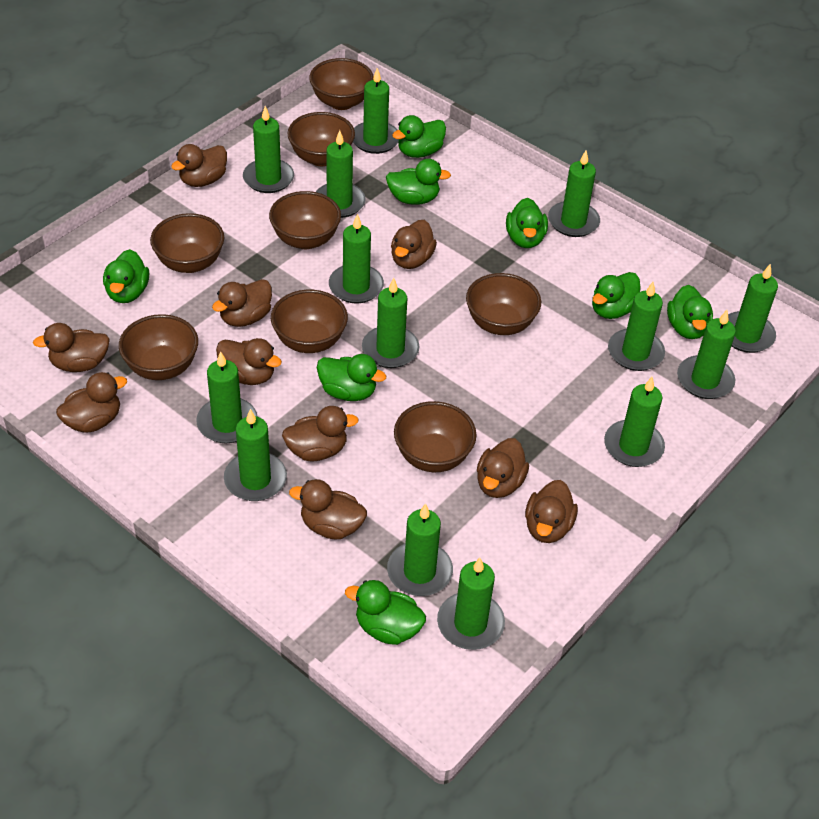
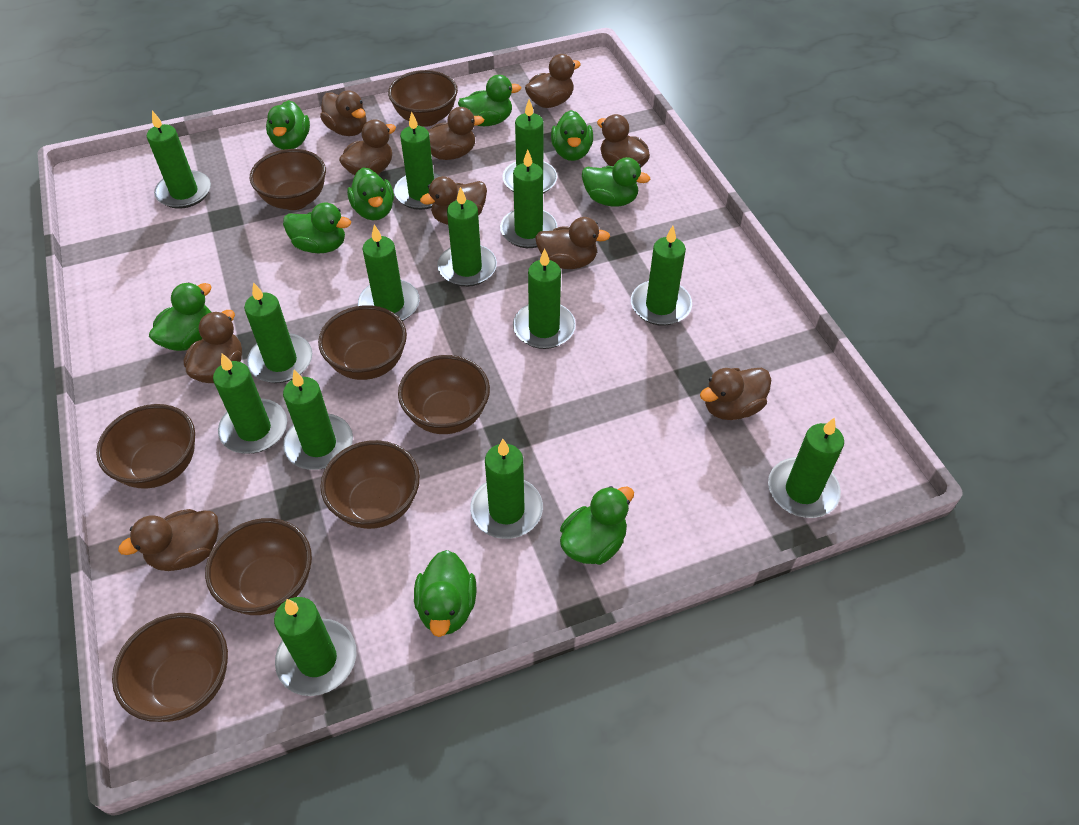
green duck: [103,249,149,303] [317,354,386,401] [345,580,426,645] [386,159,451,205] [392,115,446,158] [506,198,548,248] [592,272,641,319] [667,285,713,339] = 8 -> [149,283,212,351] [266,100,310,150] [283,202,351,253] [347,167,394,220] [414,550,477,637] [458,75,521,126] [551,110,593,161] [560,486,634,565] [582,157,650,206] = 9

